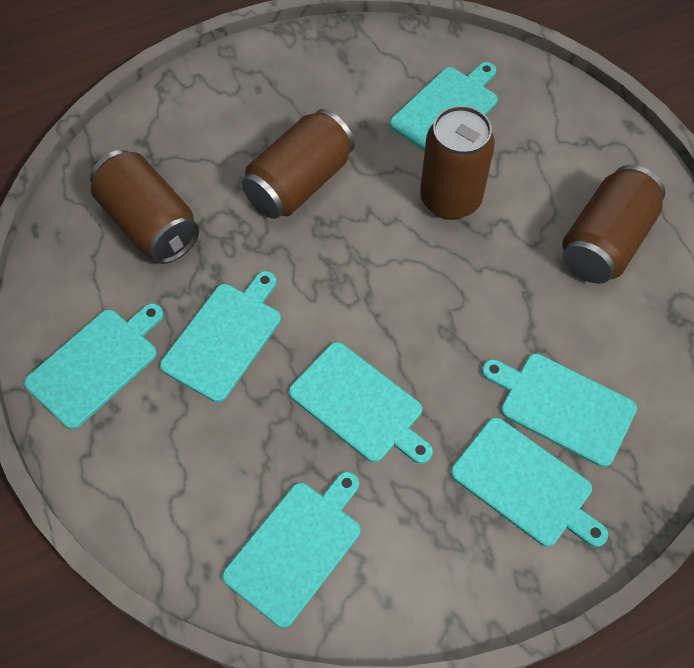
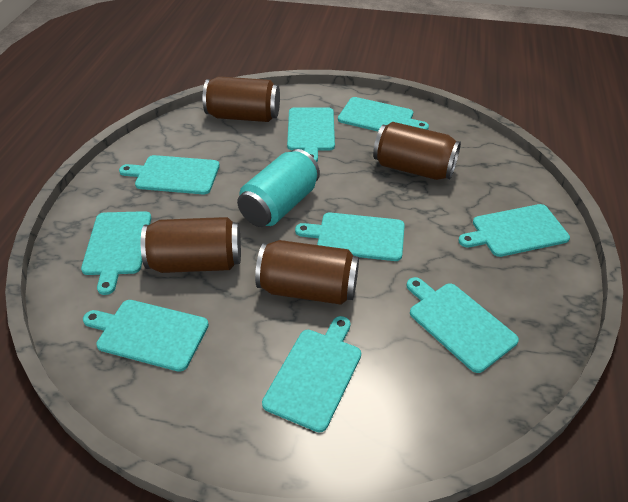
turquoise can: none = 0 -> [237,149,320,227] = 1
turquoise cutting board: [24,303,164,429] [160,271,281,402] [222,471,361,628] [289,342,433,464] [390,62,498,151] [451,417,608,547] [482,353,637,467] = 7 -> [81,211,151,295] [83,300,209,372] [119,155,220,194] [262,316,361,432] [287,107,335,162] [295,213,405,261] [338,97,429,131] [406,277,519,373] [458,204,570,257] = 9

